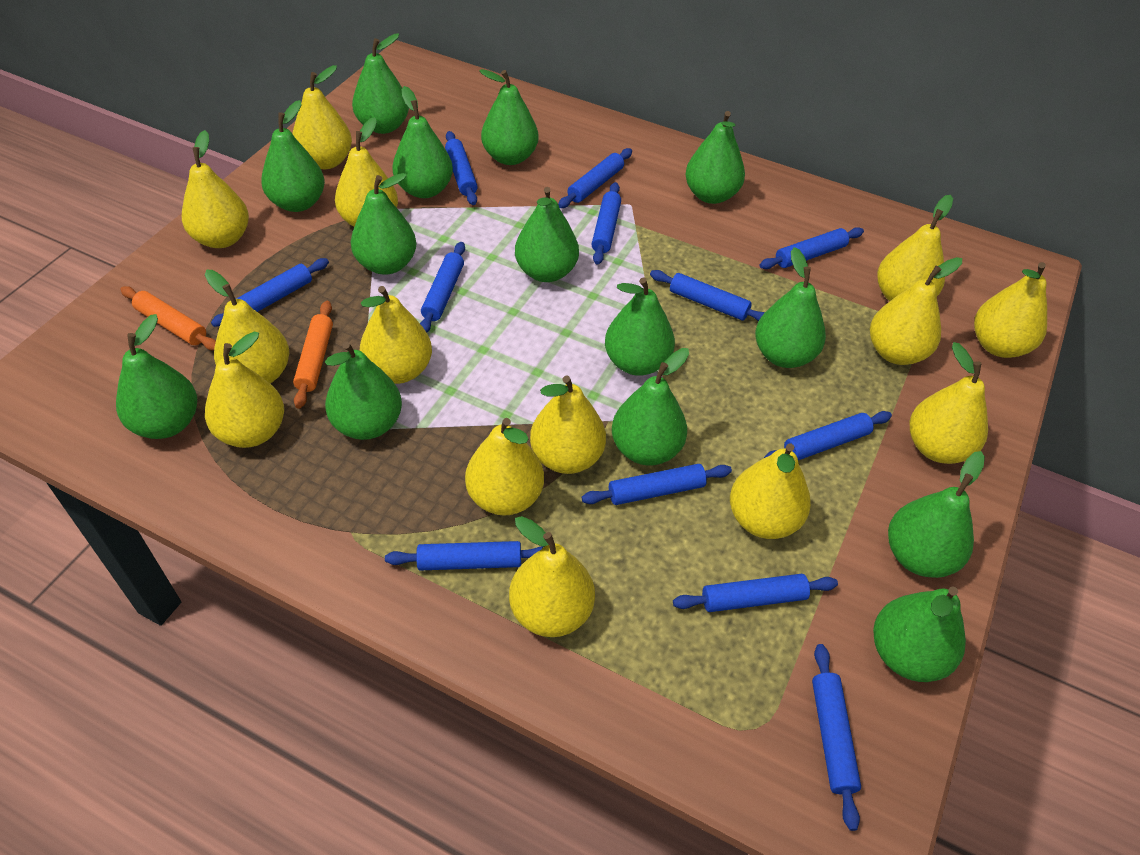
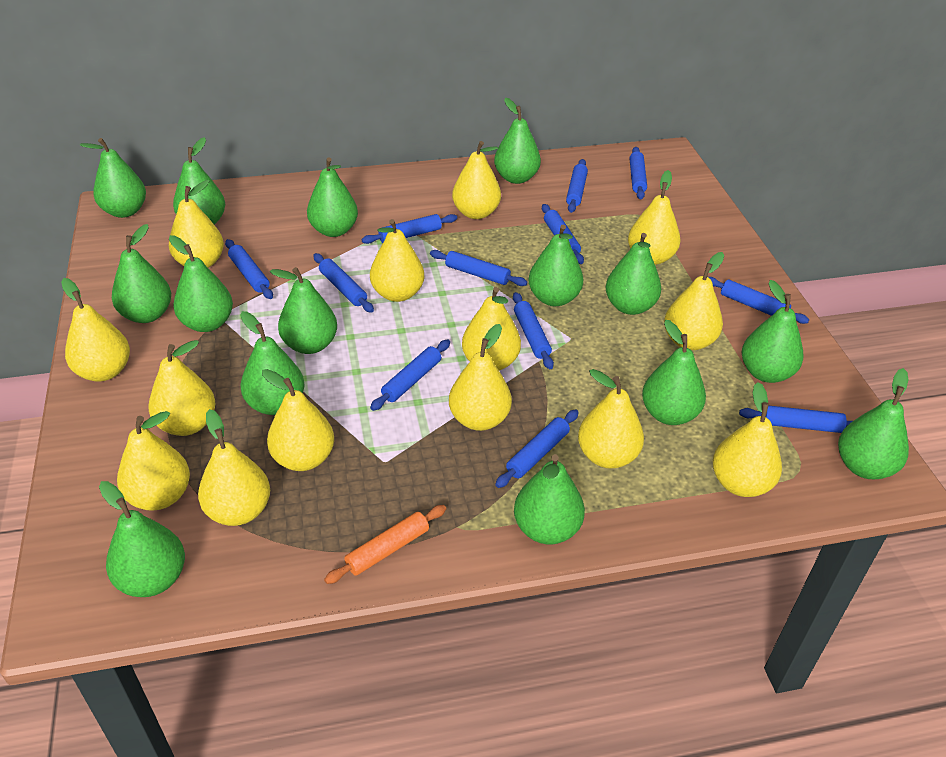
green pear: [116,314,197,439] [261,100,325,212] [325,342,402,440] [351,173,416,275] [352,33,409,134] [392,86,453,198] [479,69,539,165] [515,187,579,282] [605,277,675,376] [612,348,689,466] [685,111,745,204] [755,247,826,368] [873,587,966,682] [888,451,985,578] = 14 -> [80,138,146,218] [99,481,185,597] [112,224,171,323] [169,235,233,332] [173,137,225,225] [240,311,305,415] [270,267,337,354] [307,157,358,237] [494,98,541,184] [514,454,585,544] [529,224,583,306] [606,233,661,315] [642,320,706,425] [742,280,803,383] [838,368,909,479] = 15
orange rolling pin: [120,286,216,351] [293,301,333,409] = 2 -> [324,505,446,584] = 1

